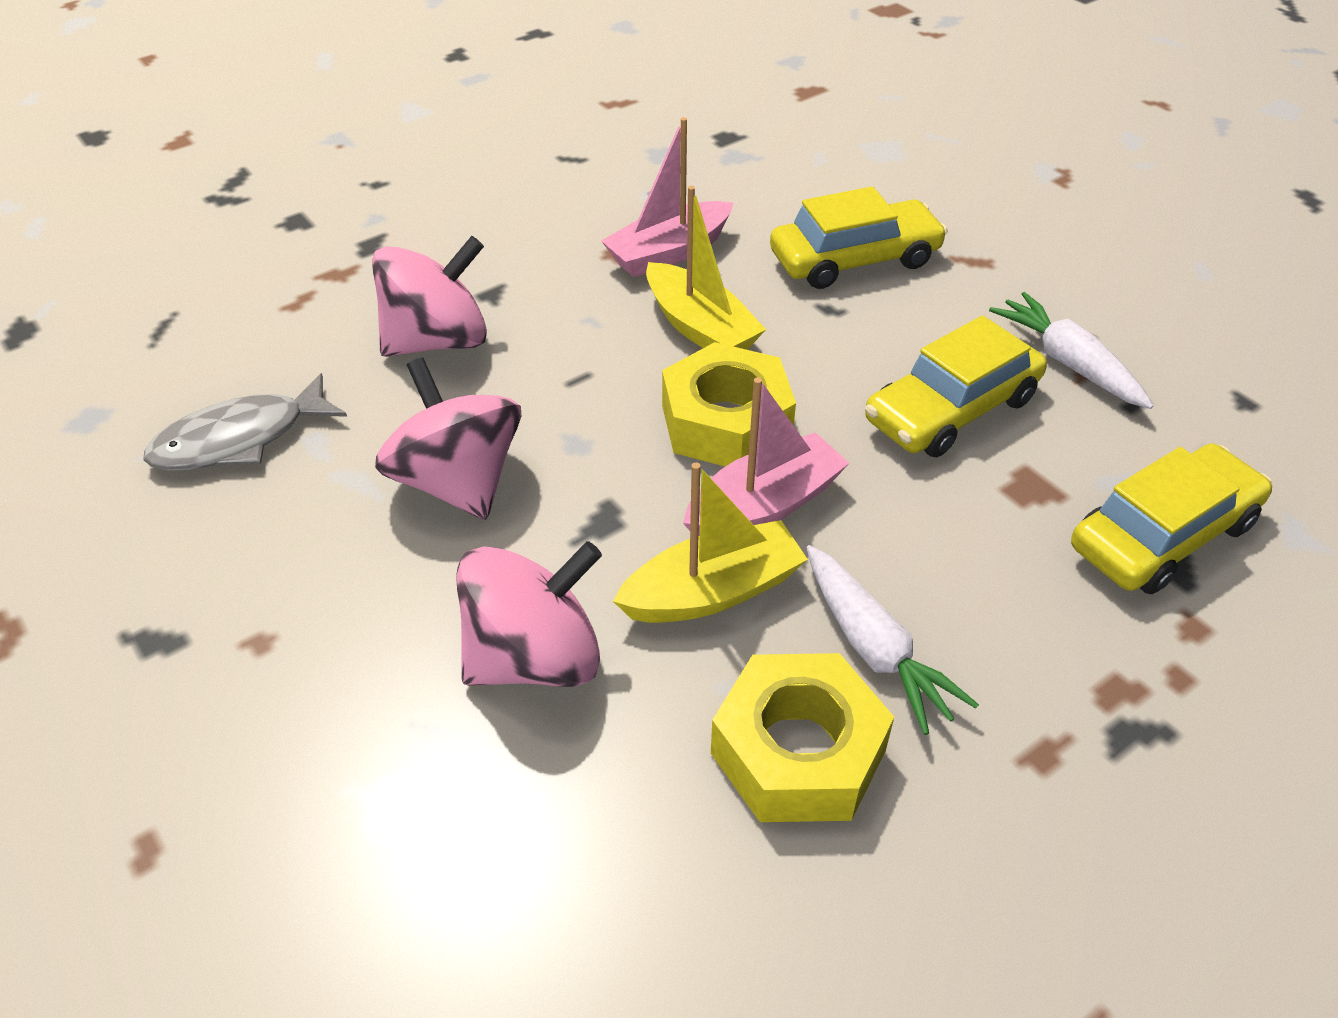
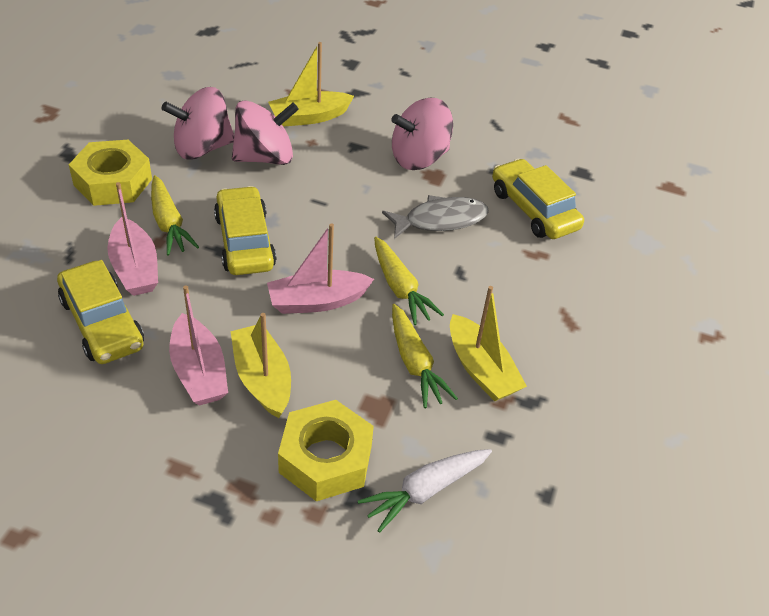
pink boat: [601,117,734,277] [683,377,849,536] = 2 -> [107,182,158,296] [169,285,228,405] [267,223,374,314] = 3
white carrot: [806,545,979,735] [989,292,1154,409] = 2 -> [358,449,492,533] = 1
yellow boat: [613,462,808,623] [646,186,766,350] = 2 -> [230,313,291,418] [268,42,354,127] [450,286,527,401] = 3
yellow carrot: none = 0 -> [151,175,199,255] [374,237,444,325] [392,304,458,408] = 3

